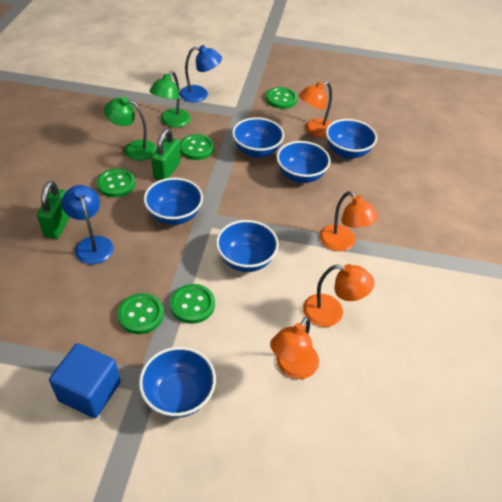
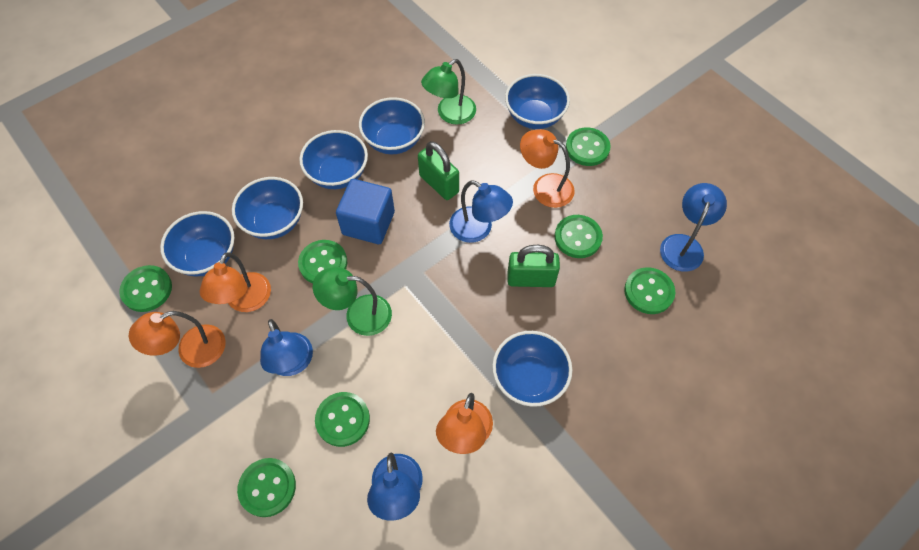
blue lamp: [62,185,114,264] [179,45,222,102] = 2 -> [260,319,313,376] [367,453,423,521] [449,180,513,243] [660,183,727,272] = 4
green button: [97,168,135,197] [117,293,164,334] [170,284,215,324] [180,134,214,160] [266,87,297,109] = 5 -> [119,265,172,312] [237,458,296,517] [298,240,347,283] [315,392,370,447] [555,215,603,258] [566,127,611,166] [624,267,675,314] = 7

